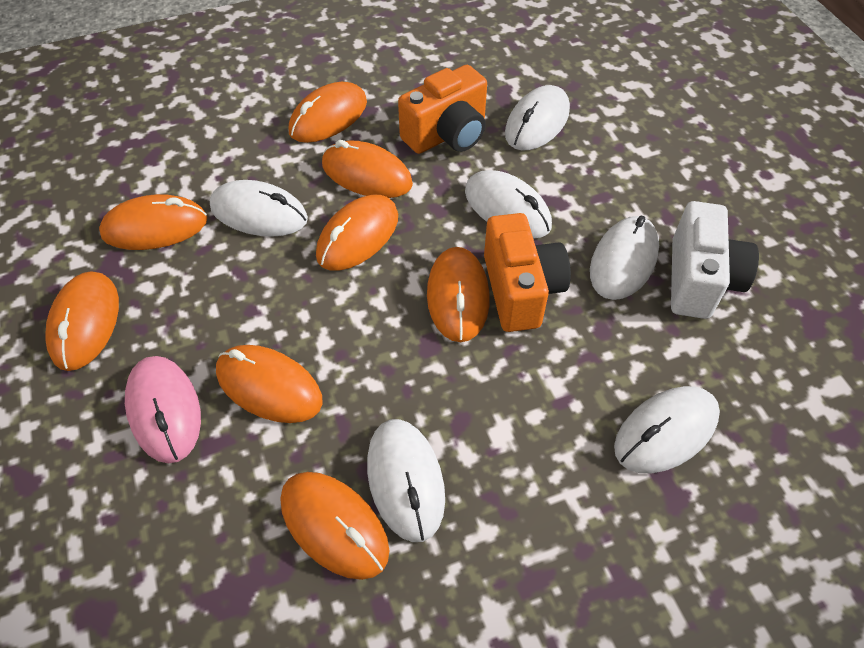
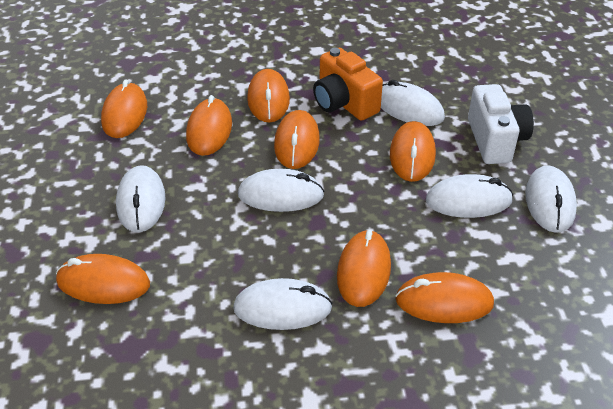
orange camera: [398,65,487,154] [484,213,571,332] = 2 -> [313,48,383,121] = 1
pink mouse: [125,356,201,463] = 1 -> none = 0

